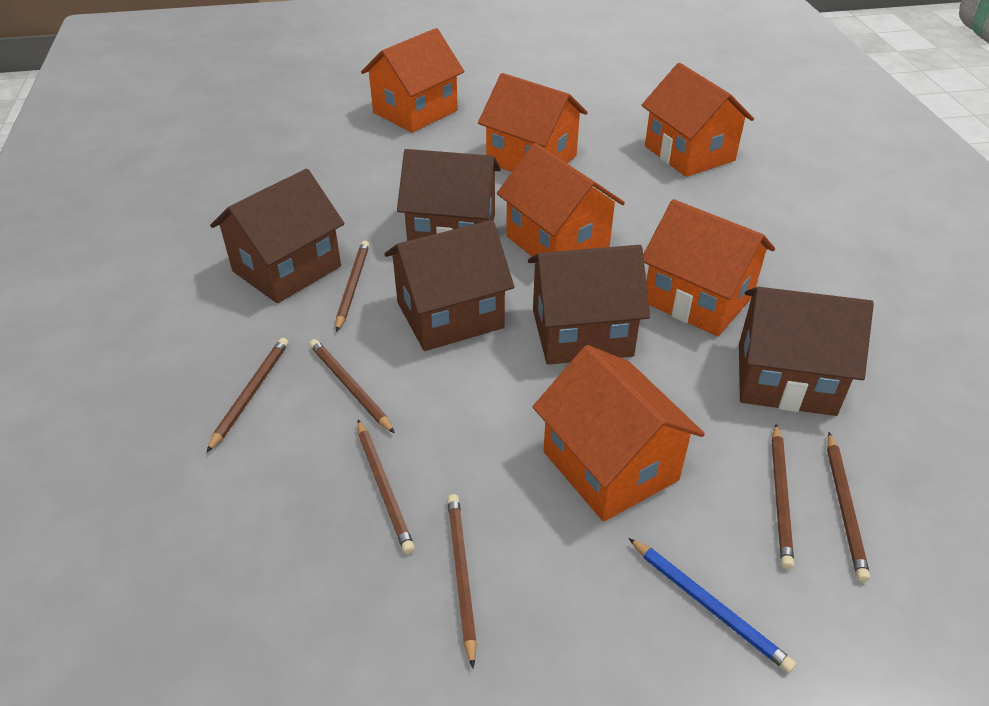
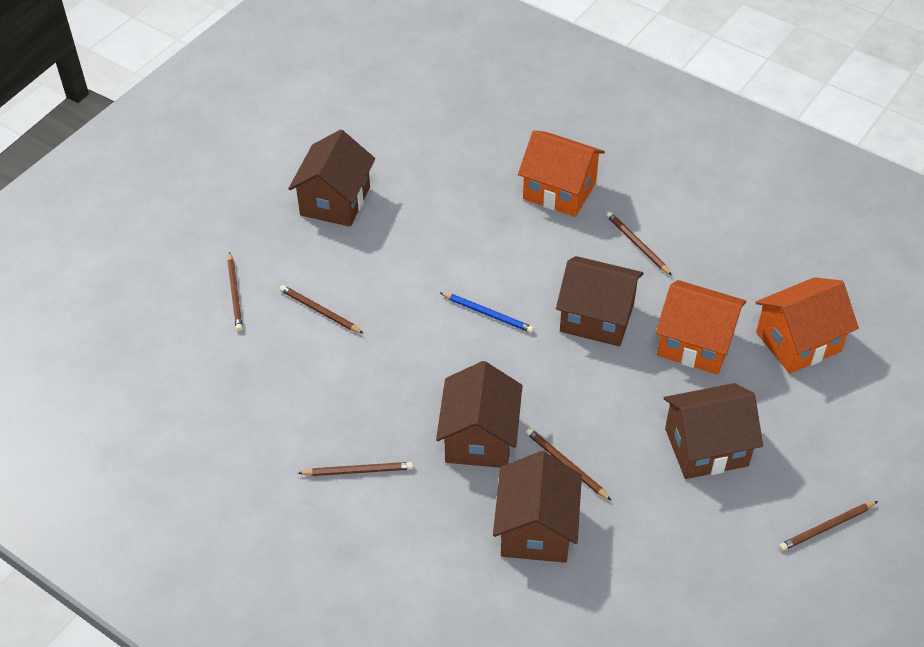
brown pencil: [206,338,288,453] [310,339,395,433] [336,241,369,332] [357,420,415,554] [447,494,477,668] [772,424,794,569] [827,432,870,582] = 7 -> [227,252,243,331] [280,285,364,334] [298,462,413,476] [526,428,612,501] [606,212,672,275] [779,501,878,551] = 6
orange house: [361,28,464,133] [478,73,588,172] [497,143,625,257] [533,345,705,522] [642,63,754,177] [643,199,775,336] = 6 -> [518,130,605,217] [655,280,746,375] [755,277,859,374] = 3

